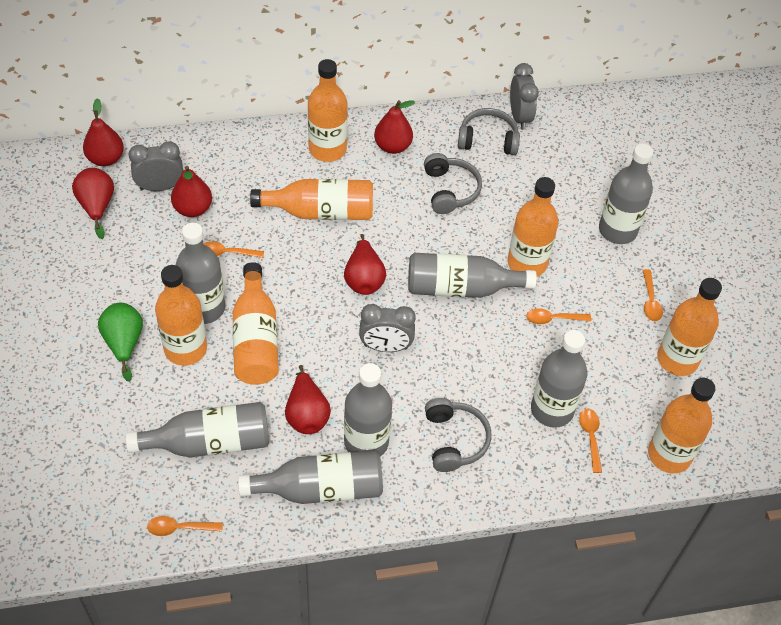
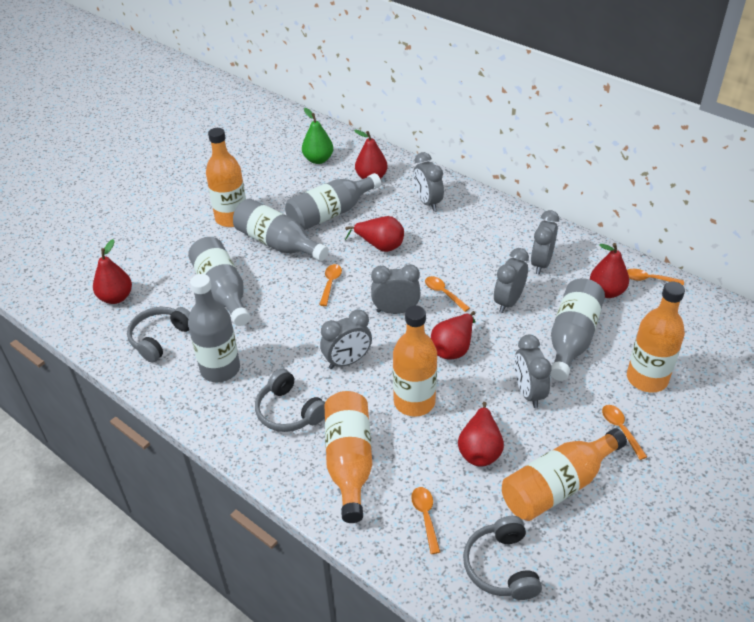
grey bottle: [126,402,269,458] [176,223,225,324] [238,450,383,504] [344,363,392,457] [408,253,537,298] [531,330,587,428] [599,144,653,244] = 7 -> [188,237,250,326] [188,274,240,383] [233,199,329,261] [285,173,381,230] [550,278,605,381] = 5
grey clock: [129,141,183,191] [359,304,416,352] [510,63,539,130] = 3 -> [320,310,372,369] [371,264,421,314] [413,152,444,211] [494,248,529,313] [514,335,552,408] [531,210,559,274] = 6
orange bottle: [155,265,207,366] [233,262,279,385] [250,179,373,220] [308,59,348,162] [508,177,558,276] [648,378,716,473] [657,278,722,376] = 7 -> [206,128,246,227] [324,391,372,523] [393,305,437,416] [502,428,627,521] [627,282,685,393] = 5

